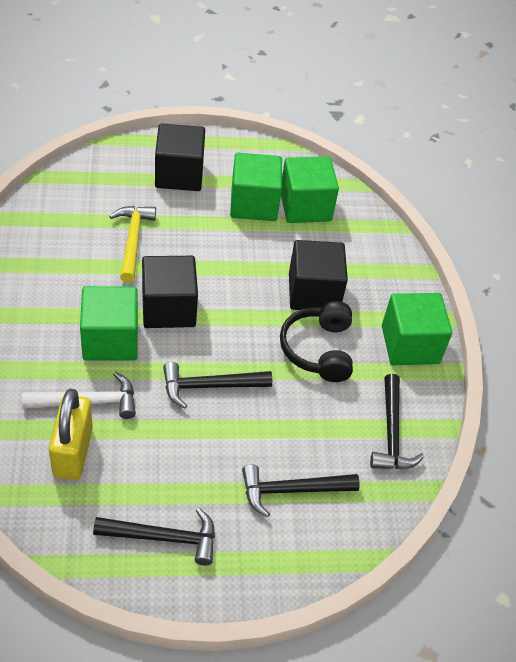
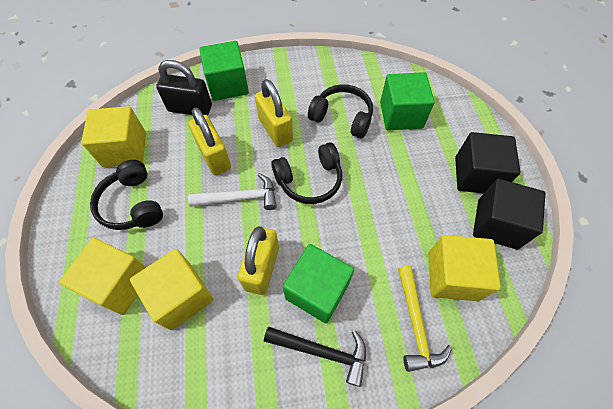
black cube: [142,256,198,328] [155,123,205,191] [289,240,348,310] = 3 -> [455,132,520,193] [473,179,545,250] = 2
black hammer: [93,508,215,566] [163,362,272,408] [242,464,360,517] [370,374,424,469] = 4 -> [264,327,366,387] = 1
black headphones: [280,301,353,382] = 1 -> [90,160,163,230] [271,142,342,204] [308,84,373,139] = 3
black padlock: none = 0 -> [156,60,212,116] = 1
green cube: [80,286,138,361] [230,153,282,221] [281,157,339,223] [382,293,452,365] = 4 -> [199,41,249,101] [283,244,354,323] [380,72,435,130] = 3
yellow cube: none = 0 -> [59,238,146,315] [81,106,146,167] [130,249,213,330] [428,235,501,301] = 4
yellow padlock: [49,389,93,480] = 1 -> [188,107,231,175] [238,226,279,295] [255,79,293,147] = 3

